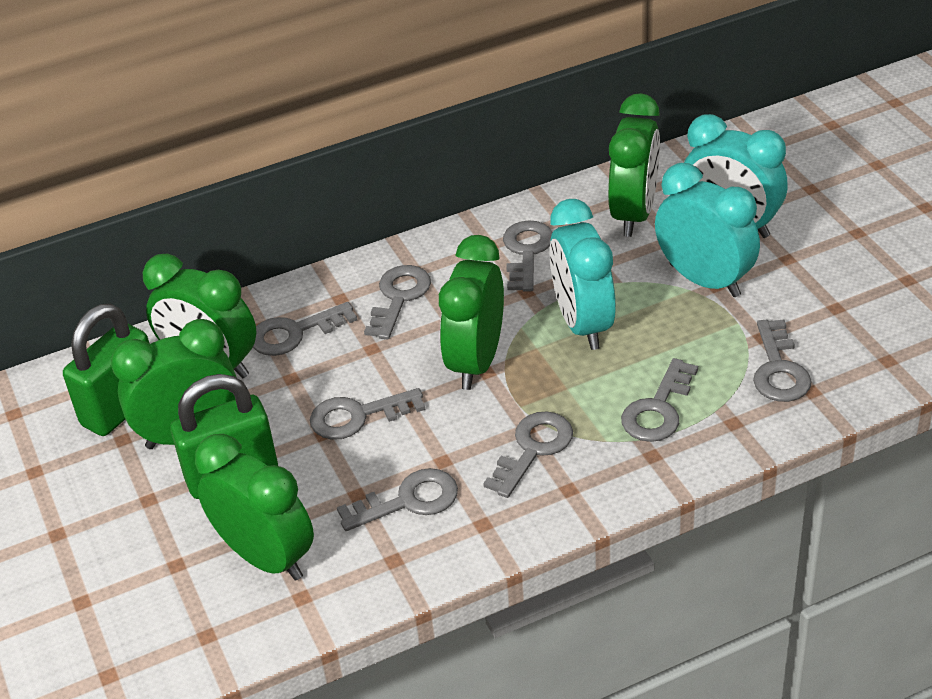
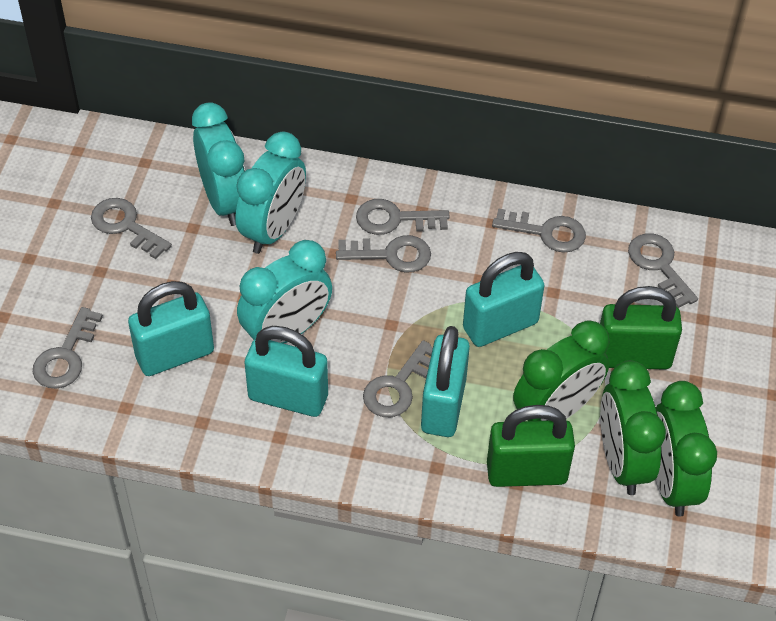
green clock: [111,319,237,449] [143,253,257,378] [195,434,314,581] [439,235,504,390] [608,93,660,237] = 5 -> [513,320,609,421] [600,360,666,495] [655,381,717,517] = 3
grey key: [253,302,357,356] [310,388,425,440] [337,468,458,531] [364,265,431,340] [483,411,573,498] [503,220,552,292] [621,358,698,442] [753,320,811,402] = 8 -> [33,307,103,389] [91,198,172,259] [336,235,431,272] [356,199,450,235] [363,340,433,417] [492,208,586,253] [628,233,698,308] = 7
turquoise padlock: none = 0 -> [128,281,214,376] [245,326,328,417] [421,326,470,437] [463,252,545,347] = 4

